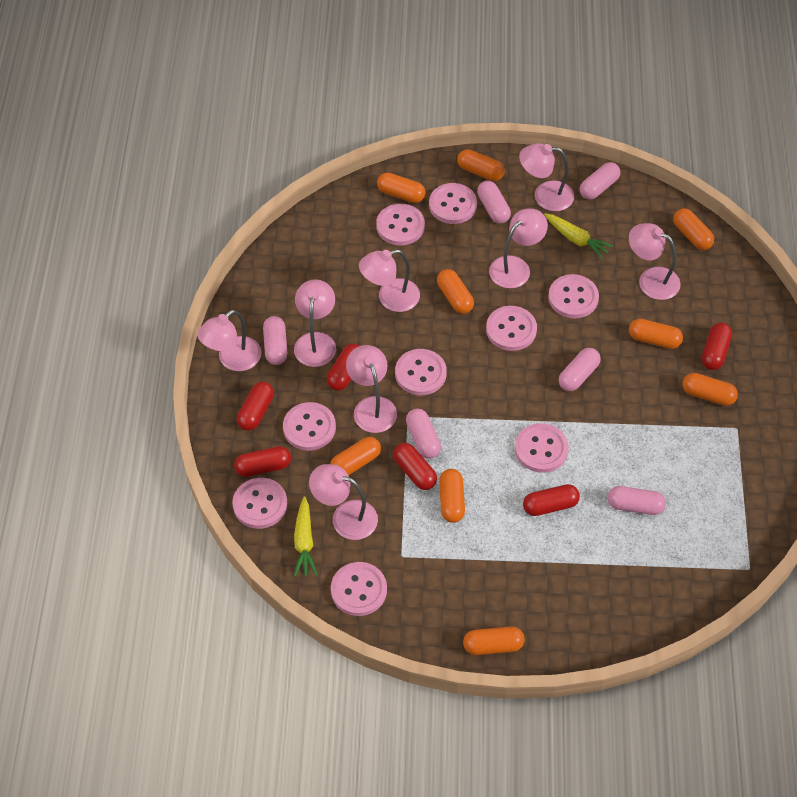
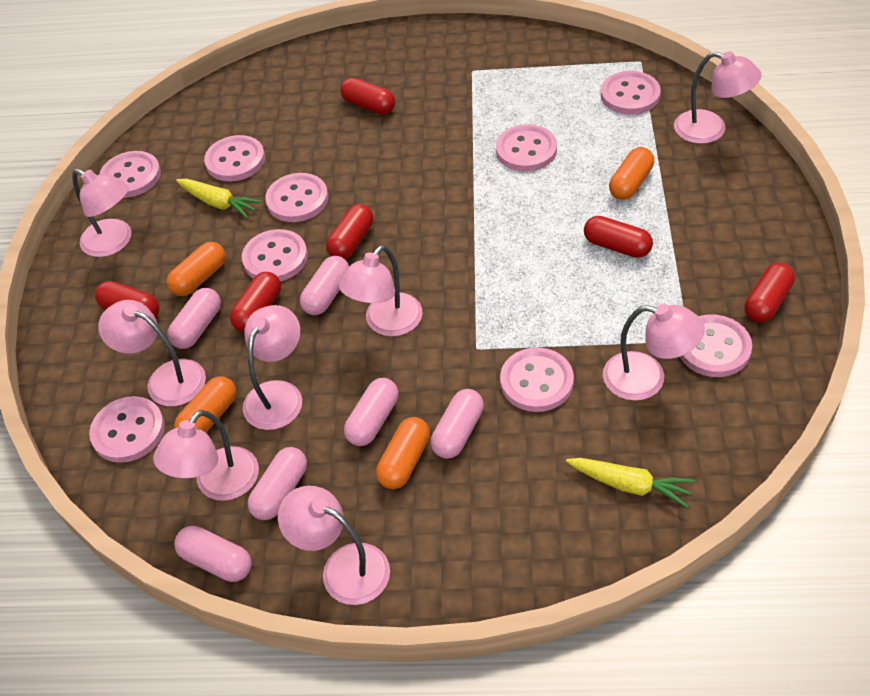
orange capsule: [330,437,381,476] [377,173,426,203] [437,269,474,314] [439,469,465,523] [457,149,505,181] [463,626,524,655] [629,319,683,349] [673,208,714,250] [682,373,738,406] = 9 -> [167,242,226,296] [174,376,236,433] [376,417,430,489] [609,147,654,200] = 4

